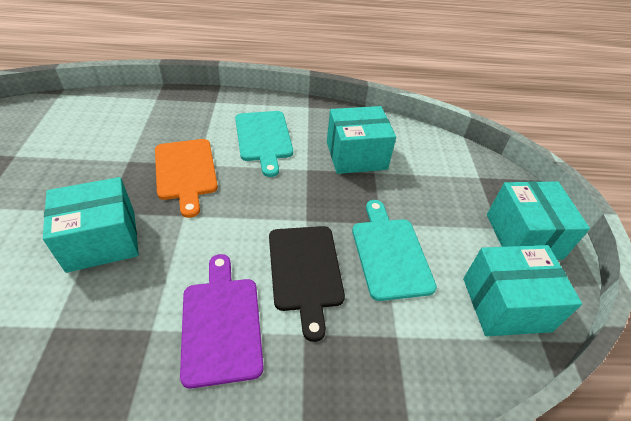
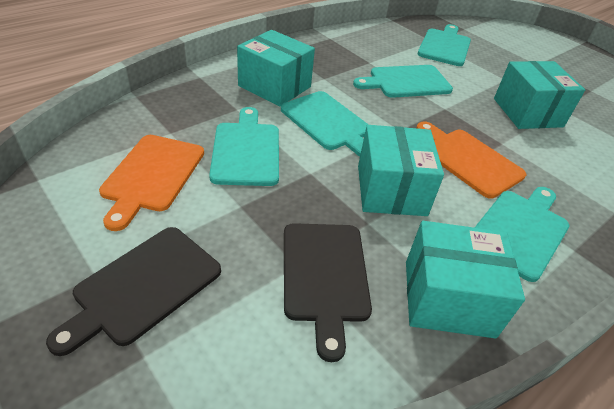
black cutting board: [269,226,345,342] = 1 -> [46,227,221,356] [284,223,372,362] = 2
orange cutting board: [155,139,218,218] = 1 -> [99,135,204,231] [417,121,526,199] = 2
purple cutting board: [180,254,264,389] = 1 -> none = 0
turquoise cutting board: [235,111,293,177] [352,200,437,301] = 2 -> [209,107,279,186] [281,91,369,157] [353,65,453,98] [418,24,471,66] [474,187,570,282] = 5

